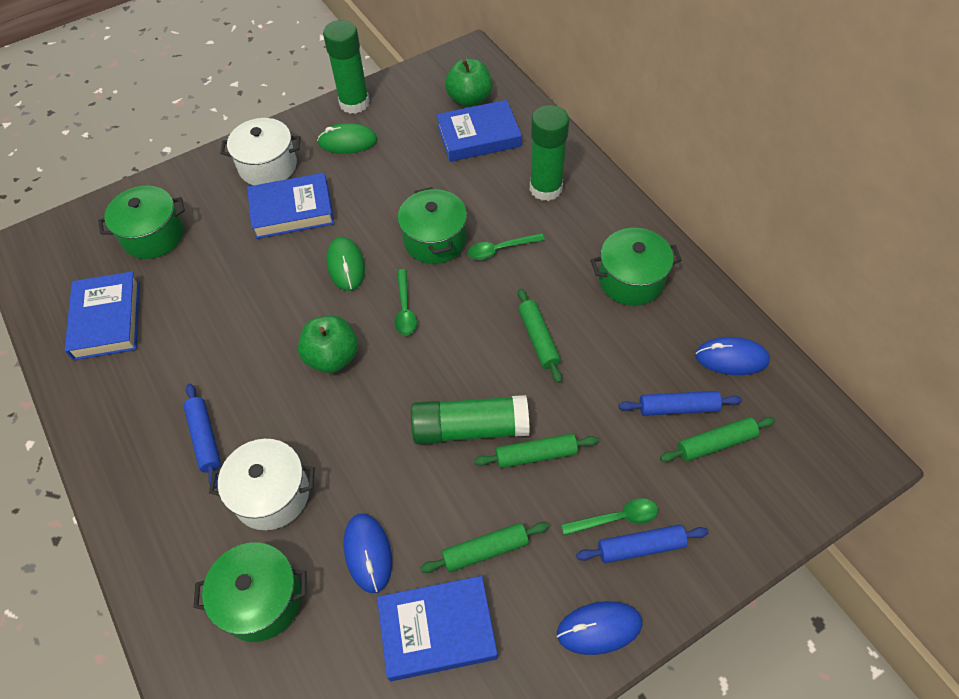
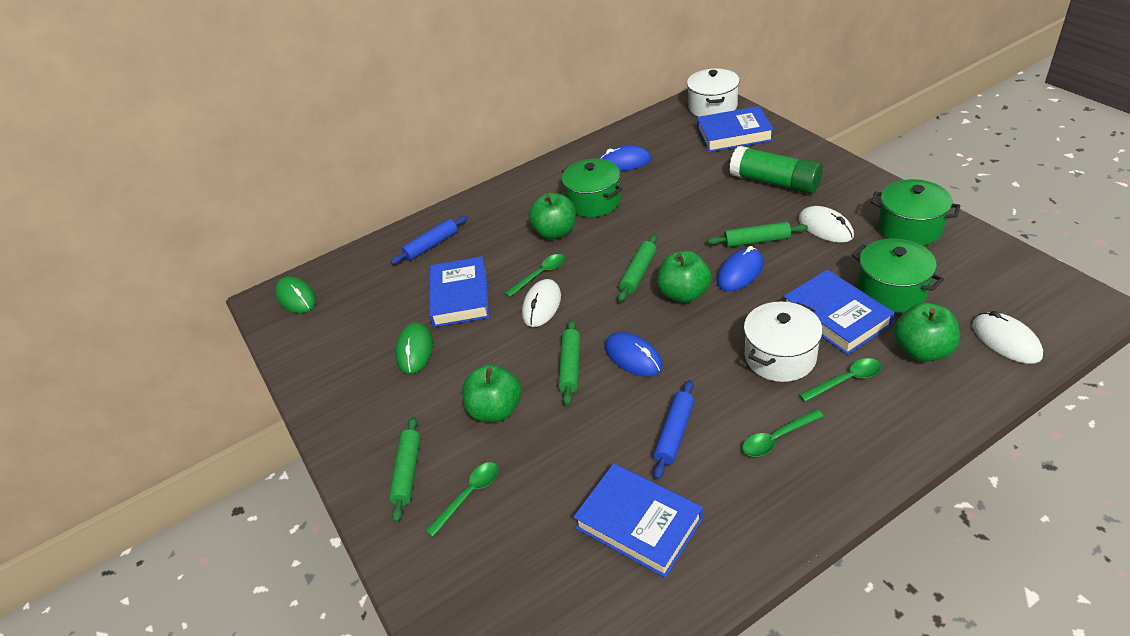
blue rolling pin: [183,384,221,489] [576,525,709,563] [619,391,742,416] = 3 -> [390,216,467,264] [653,380,694,479] = 2
green apple: [298,315,358,373] [445,59,492,107] = 2 -> [462,364,521,422] [529,193,576,240] [657,251,712,303] [894,303,960,362] = 4
green glue stick: [323,20,370,114] [411,395,530,444] [530,105,569,201] = 3 -> [730,146,823,194] = 1
green pot: [98,186,185,259] [193,542,307,642] [398,187,467,264] [591,228,682,306] = 4 -> [562,158,622,217] [852,238,944,313] [871,179,960,246] = 3
green spoon: [395,269,417,335] [468,233,545,260] [561,498,658,535] = 3 -> [426,462,499,537] [505,254,565,297] [742,409,823,457] [799,358,882,402] = 4
white mouse: none = 0 -> [522,279,561,327] [799,206,854,243] [972,311,1043,364] = 3

